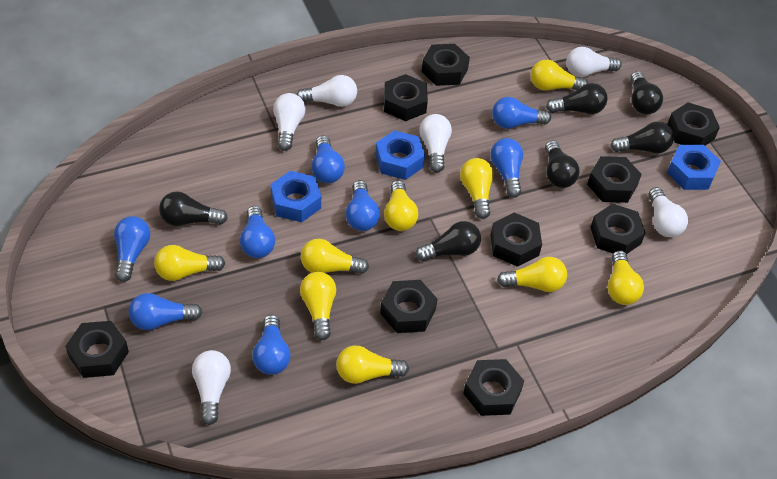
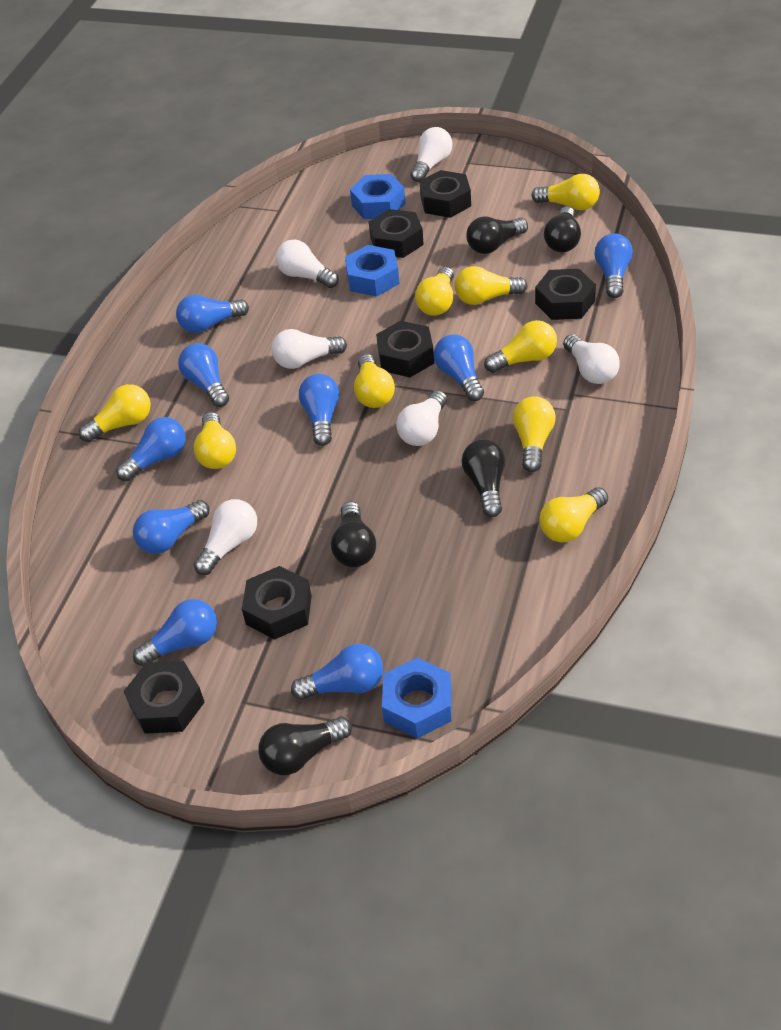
black light bulb: [159,191,228,226] [416,221,481,261] [545,140,580,188] [546,83,608,114] [610,121,674,154] [630,71,663,114] = 6 -> [258,717,352,775] [331,502,376,567] [461,439,505,517] [466,216,528,254] [544,206,581,252] = 5
black nut: [65,321,129,378] [380,280,438,333] [384,74,428,121] [422,44,470,86] [463,359,524,416] [490,213,542,267] [587,156,642,203] [590,204,646,254] [667,103,720,145] = 9 -> [124,661,205,734] [242,566,312,640] [369,209,424,258] [376,321,434,377] [419,170,471,218] [535,269,596,320] = 6
blue light bulb: [114,216,150,282] [128,293,202,330] [240,206,275,258] [252,314,291,375] [311,135,345,183] [345,180,380,231] [490,138,523,198] [492,97,551,129] = 8 -> [116,417,186,482] [133,500,209,554] [133,599,217,666] [176,295,249,333] [178,343,229,407] [291,644,383,700] [299,374,340,446] [433,334,484,401] [595,233,633,298] = 9

